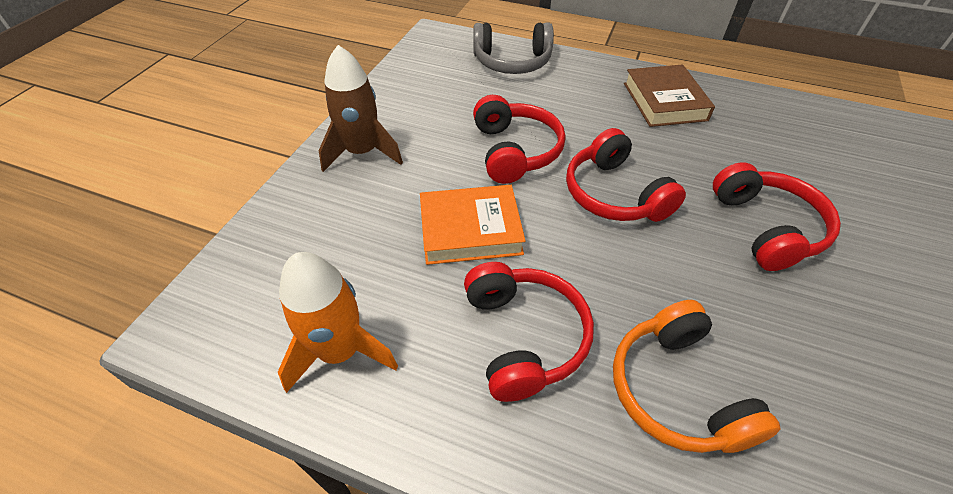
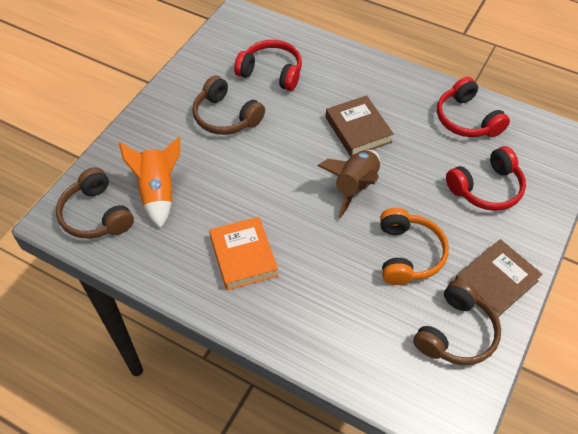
brown book: [624,65,715,127] = 1 -> [326,95,394,157] [455,239,543,317] = 2
brown headphones: none = 0 -> [56,167,134,239] [193,76,265,135] [413,279,501,365] = 3
grey headphones: [473,22,554,74] = 1 -> none = 0
red headphones: [464,262,594,402] [473,95,565,184] [566,128,686,222] [713,162,841,271] = 4 -> [234,40,302,91] [437,77,510,137] [446,146,526,211] = 3

